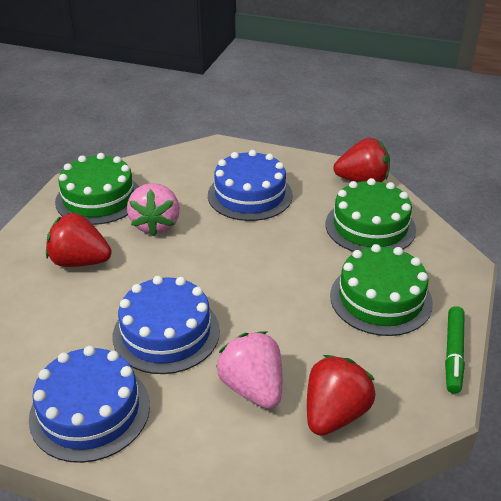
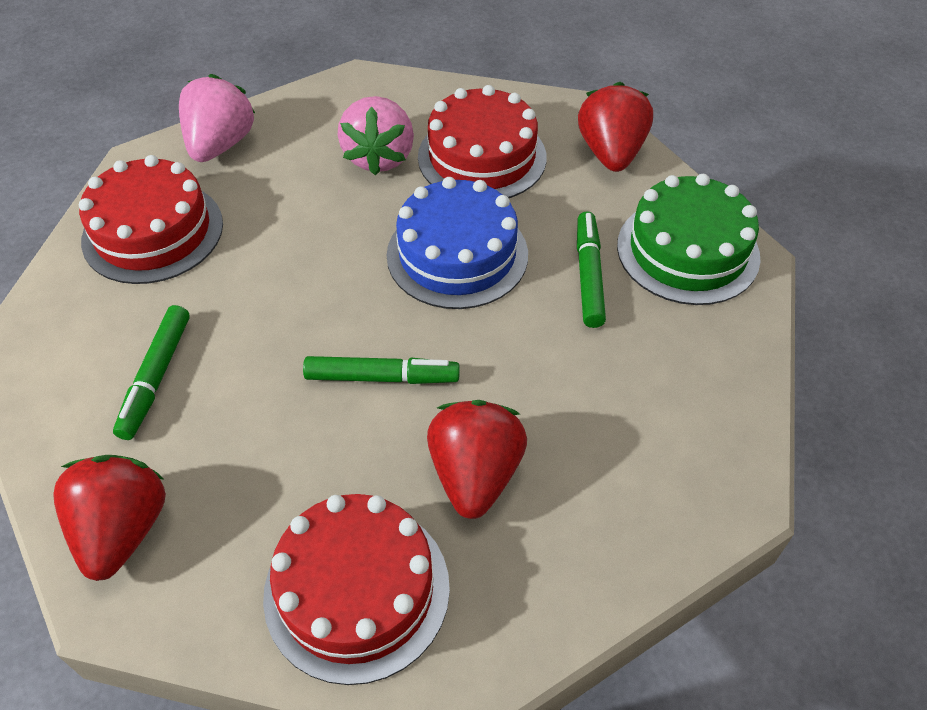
blue cake: [29,346,150,463] [113,276,220,374] [208,150,293,221] = 3 -> [387,177,528,309] = 1
green cake: [55,153,139,225] [326,178,416,252] [330,244,433,336] = 3 -> [617,174,761,305] = 1
green marker: [445,306,465,394] = 1 -> [113,305,190,440] [303,356,460,384] [577,211,606,328] = 3
red cake: none = 0 -> [79,155,223,284] [263,494,450,685] [418,85,547,198] = 3

